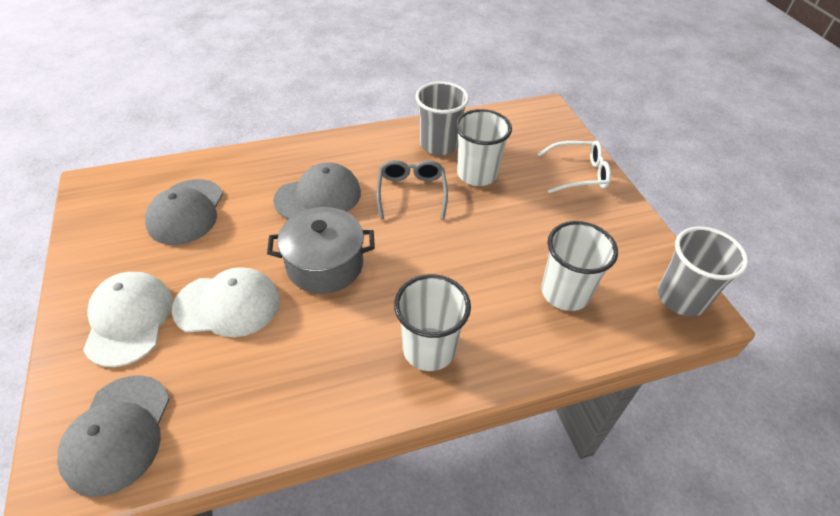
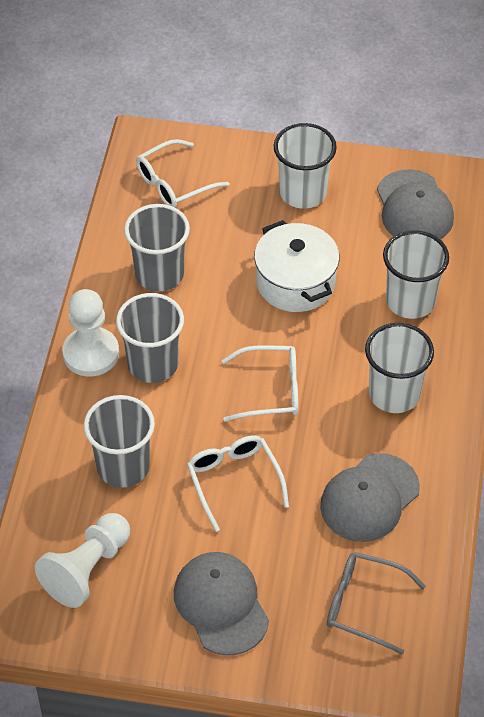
grey cup: [415,82,469,155] [658,226,748,316] = 2 -> [84,395,155,488] [116,293,184,383] [124,204,190,291] = 3
grey pot: [267,207,375,294] = 1 -> none = 0
white cap: [83,272,173,367] [172,267,279,337] = 2 -> none = 0
white glasses: [538,141,611,193] = 1 -> [136,139,229,207] [187,435,289,532] [222,345,298,422] = 3
white pawn: none = 0 -> [35,513,130,608] [62,289,119,377] = 2
white pot: none = 0 -> [254,220,340,312] = 1

